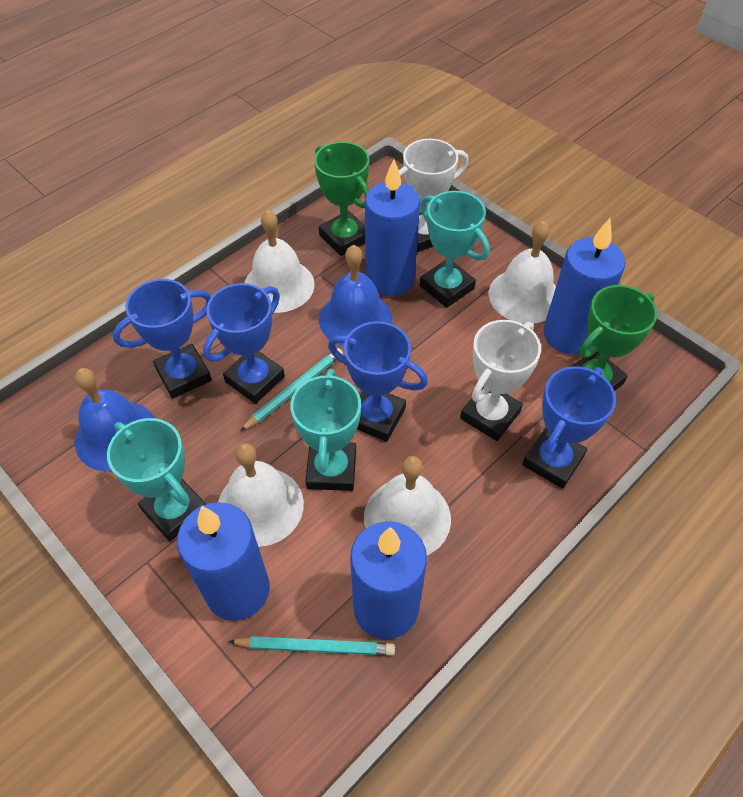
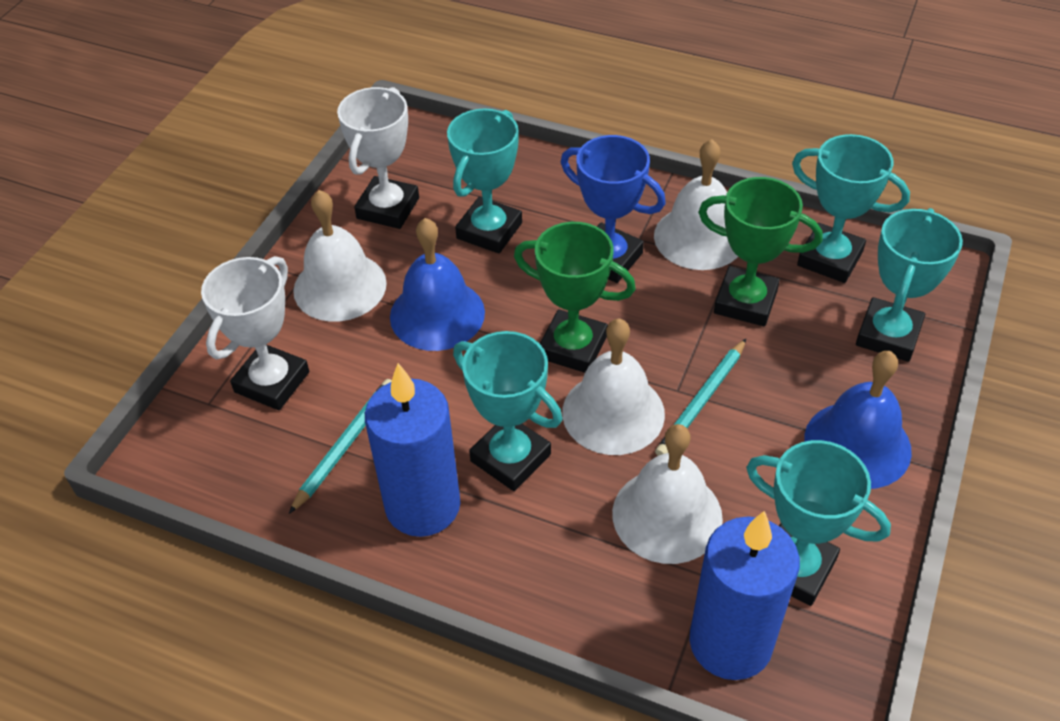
blue candle: [177,502,270,621] [350,521,427,640] [365,159,420,296] [544,218,625,354] = 4 -> [365,363,460,537] [690,511,800,680] = 2
blue trophy: [113,279,212,399] [203,283,285,404] [328,321,428,442] [522,366,616,489] = 4 -> [561,135,666,283] = 1
turquoise trophy: [107,418,206,541] [290,369,361,491] [420,191,490,308] = 3 -> [447,109,522,253] [453,331,562,491] [746,440,891,606] [792,134,910,283] [856,208,963,362] = 5

